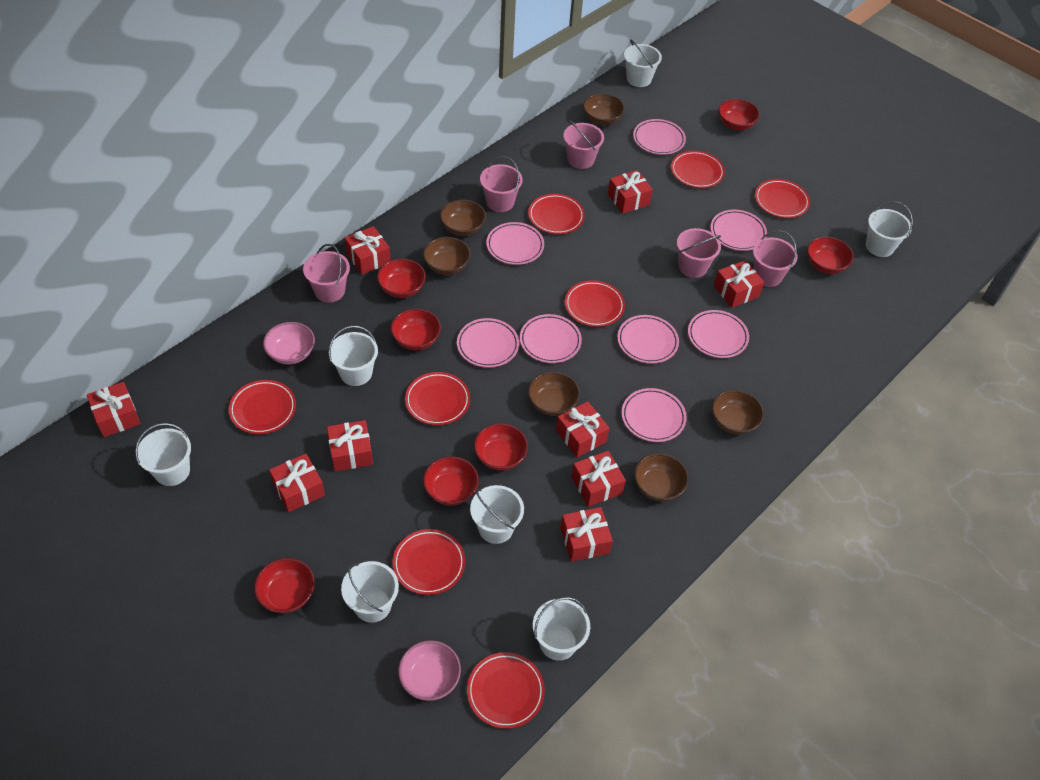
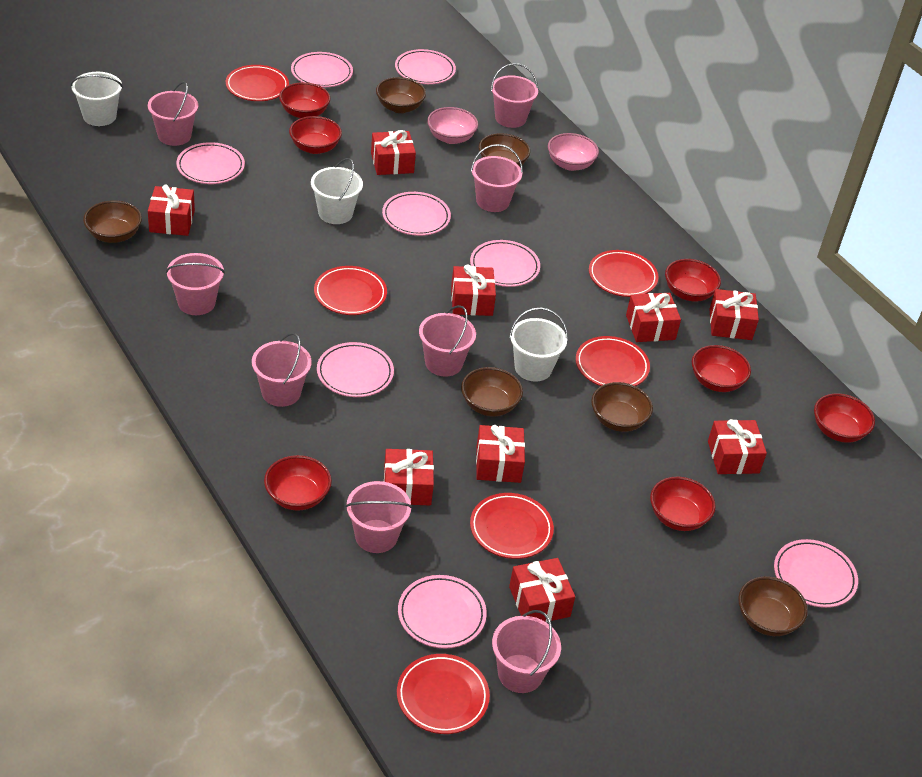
pink bucket: [303,244,350,302] [480,156,523,212] [563,120,604,169] [677,228,721,278] [753,230,798,287] = 5 -> [148,82,198,146] [166,253,225,315] [252,333,312,407] [345,481,412,553] [419,305,476,377] [471,144,523,212] [491,63,538,128] [492,610,561,693] = 8
red plate: [229,380,296,434] [393,529,465,595] [405,372,470,426] [467,652,545,729] [528,194,585,234] [565,280,625,327] [671,151,725,188] [755,179,810,218] = 8 -> [226,65,289,101] [314,266,387,315] [397,654,490,734] [470,493,554,559] [576,336,650,386] [589,250,659,297] = 6
white bucket: [135,423,191,486] [329,326,378,386] [341,561,399,623] [470,485,524,544] [533,597,590,661] [624,40,662,87] [866,201,913,257] = 7 -> [71,72,123,126] [311,158,363,224] [509,307,568,381] = 3

